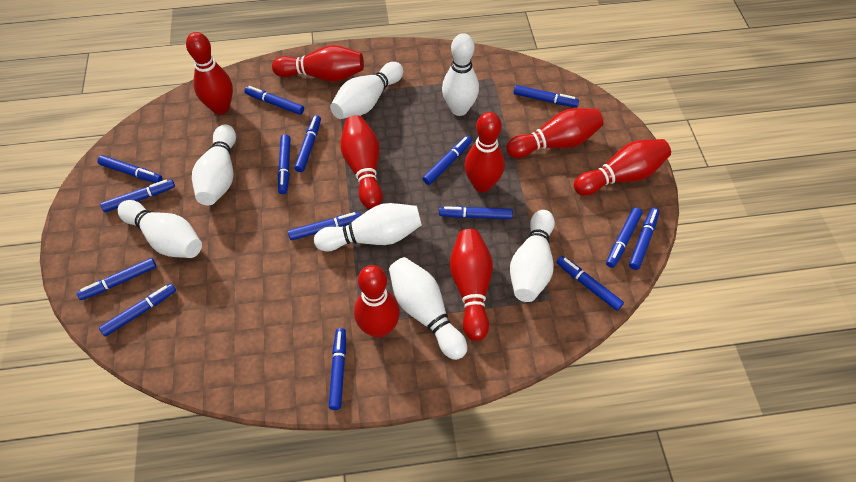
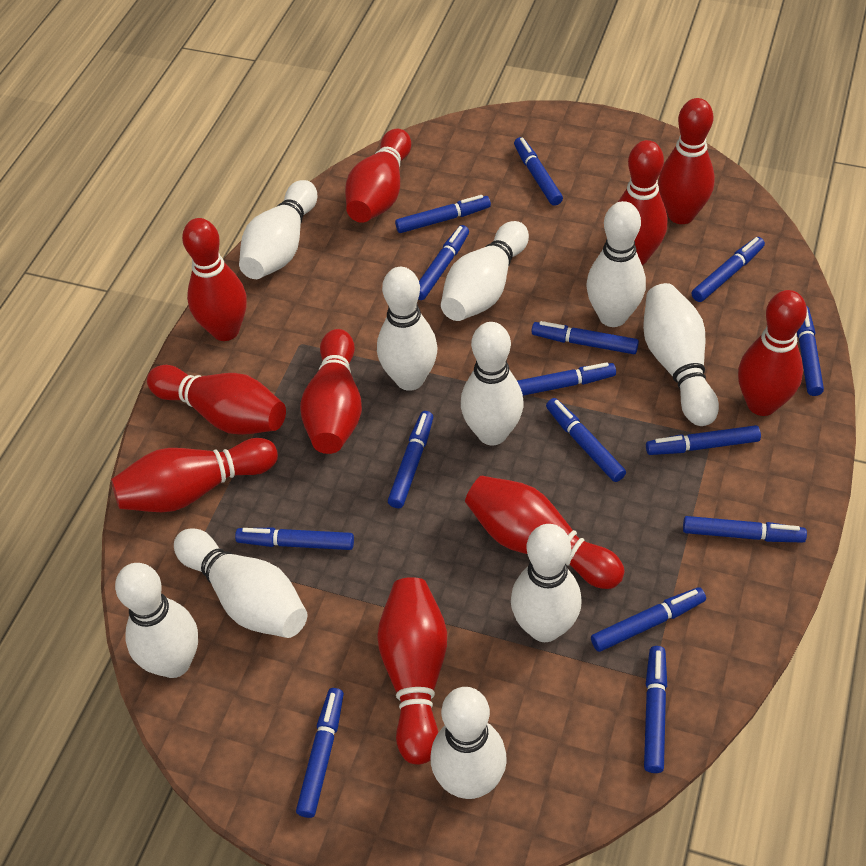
red bowling pin: [186,32,233,114] [272,45,364,82] [341,115,383,209] [354,265,400,338] [450,229,493,341] [464,112,505,192] [506,108,603,158] [574,139,671,196] = 8 -> [111,438,278,512] [147,365,286,435] [182,218,247,341] [300,329,362,454] [345,129,411,223] [377,577,447,765] [465,476,625,589] [618,140,667,265] [658,98,715,224] [738,290,807,416] = 10
white bowling pin: [118,200,202,258] [192,124,236,205] [314,203,422,252] [330,62,403,119] [389,257,467,360] [442,33,479,116] [510,210,555,302] = 7 -> [115,563,198,678] [174,529,308,638] [239,180,317,279] [377,267,437,391] [431,687,507,799] [441,221,529,321] [461,322,524,445] [511,524,582,642] [586,201,646,327] [643,283,719,426] = 10

